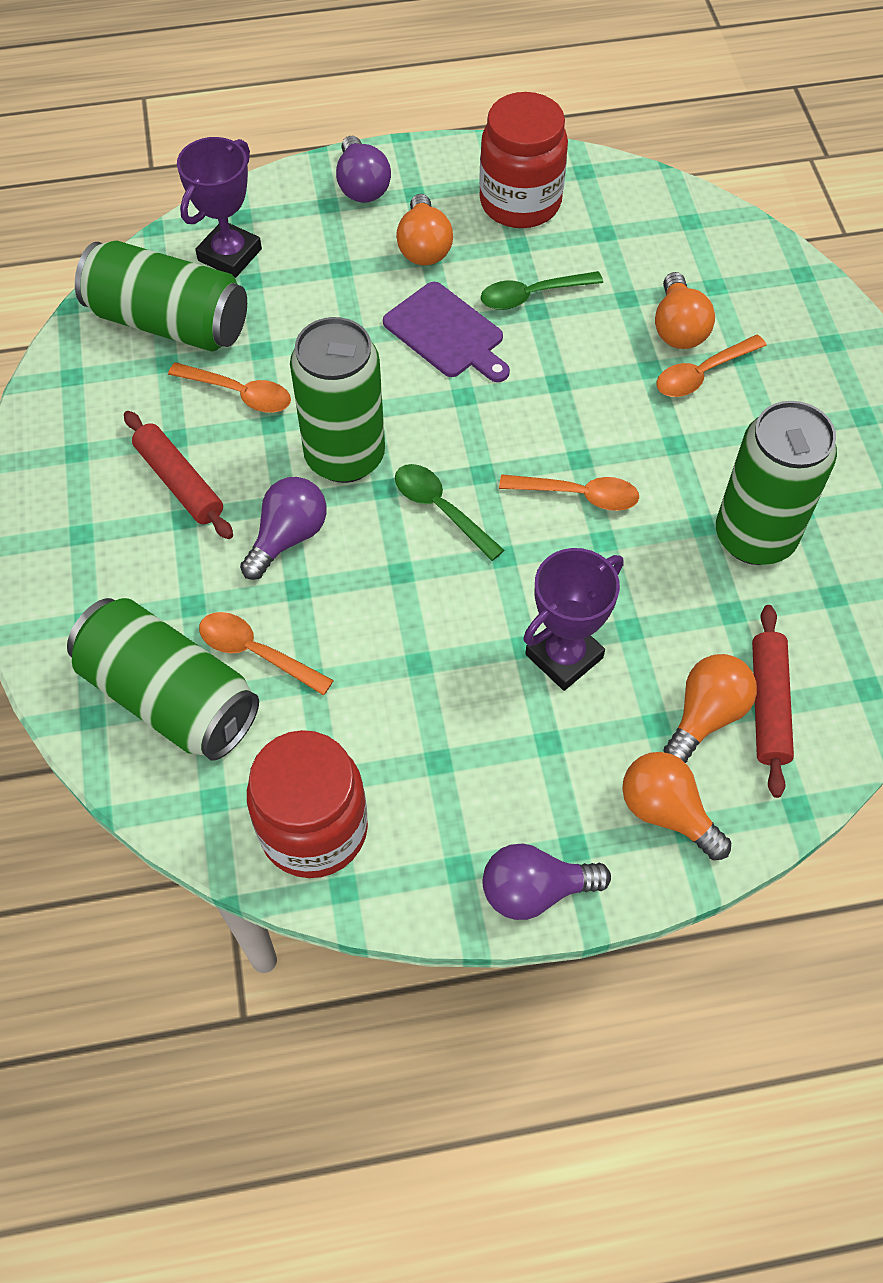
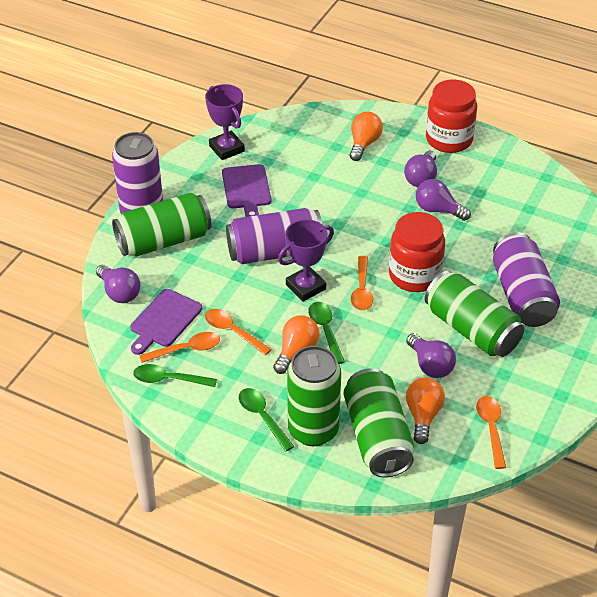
green spoon: [395,464,504,561] [481,271,603,310] = 2 -> [133,364,217,387] [239,388,295,452] [308,302,345,364] = 3
orange light bulb: [396,194,453,266] [622,752,731,860] [655,272,715,349] [663,654,757,763] = 4 -> [273,315,320,374] [350,112,383,161] [406,378,445,444] = 3
purple can: none = 0 -> [112,132,163,214] [226,208,323,264] [493,232,560,327] = 3
purple cutting board: [383,282,510,382] = 1 -> [130,289,202,355] [222,164,271,217] = 2
purple light bulb: [240,477,327,580] [336,136,391,203] [483,843,611,920] = 3 -> [96,265,141,303] [404,151,437,187] [406,333,456,378] [416,179,471,221] = 4
red rolling pin: [124,411,233,539] [752,605,794,798] = 2 -> none = 0

